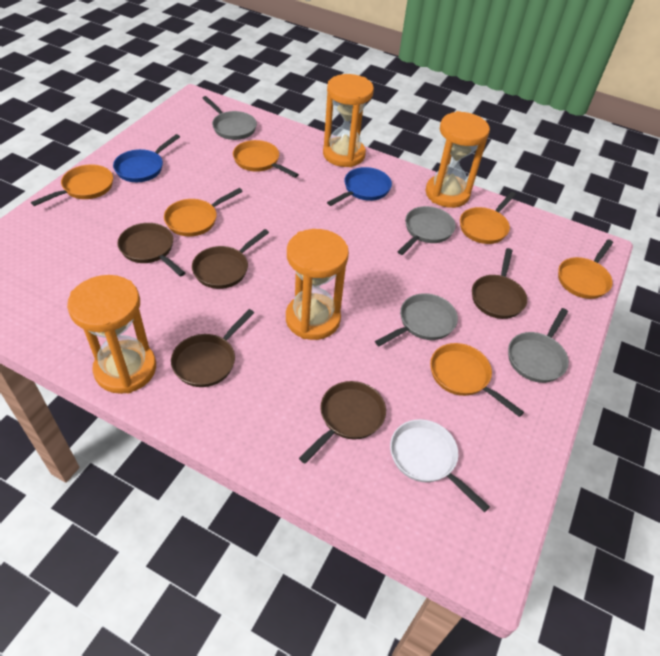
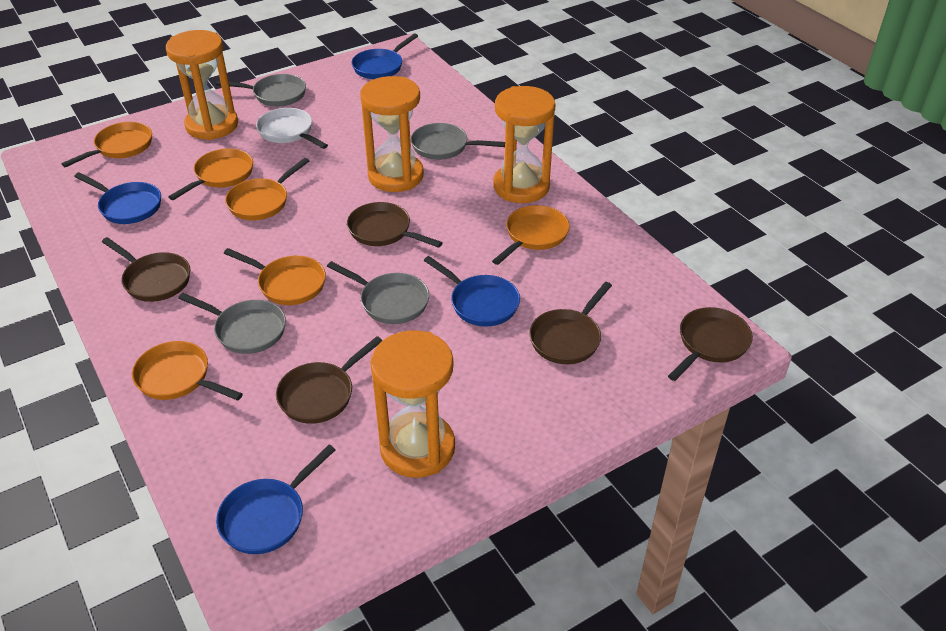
blue pan: [113,134,180,182] [327,167,392,206] = 2 -> [74,172,161,224] [216,445,335,554] [352,34,418,79] [424,256,520,327] = 4

